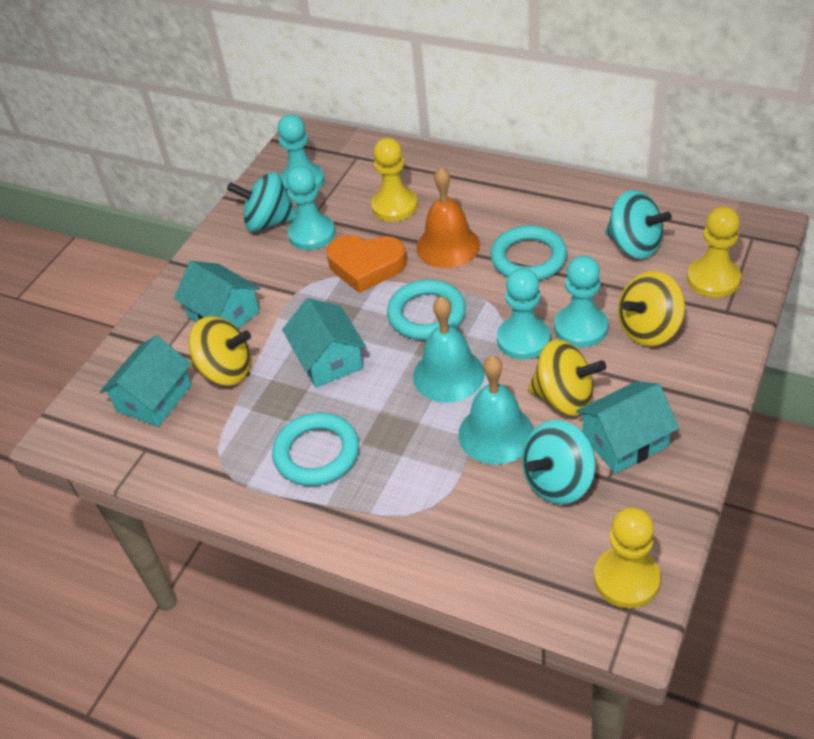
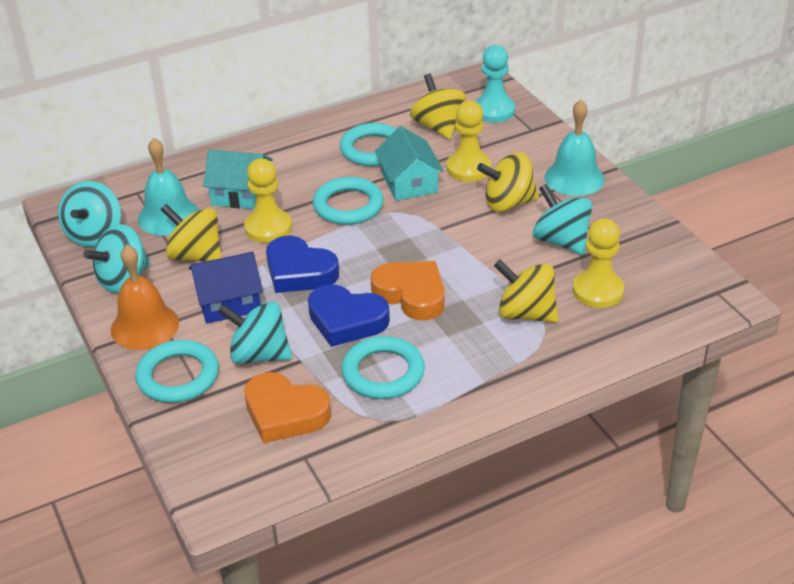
blue heart: none = 0 -> [266,236,339,293] [308,284,390,347] = 2
blue house: none = 0 -> [189,252,263,324] = 1
orange heart: [327,235,406,293] = 1 -> [244,372,331,443] [371,261,445,320] = 2
turquoise house: [100,335,192,427] [174,261,260,329] [282,298,366,388] [576,382,679,474] = 4 -> [203,150,273,209] [375,126,444,201] = 2
turquoise pawn: [277,114,324,194] [286,166,335,250] [497,268,550,360] [554,255,608,348] = 4 -> [475,45,515,123] = 1
turquoise ring: [272,413,359,486] [387,280,466,340] [490,225,567,280] = 3 -> [135,340,219,403] [313,177,384,225] [340,123,397,166] [342,336,425,399] = 4
turquoise spinning top: [227,172,297,232] [522,420,596,504] [605,190,672,259] = 3 -> [58,181,121,247] [83,224,151,293] [218,301,292,364] [533,184,592,255] = 4
yellow spinning top: [189,316,251,386] [528,340,606,416] [618,271,685,346] = 3 -> [160,204,222,262] [410,73,466,140] [477,152,539,212] [494,260,558,323] = 4

